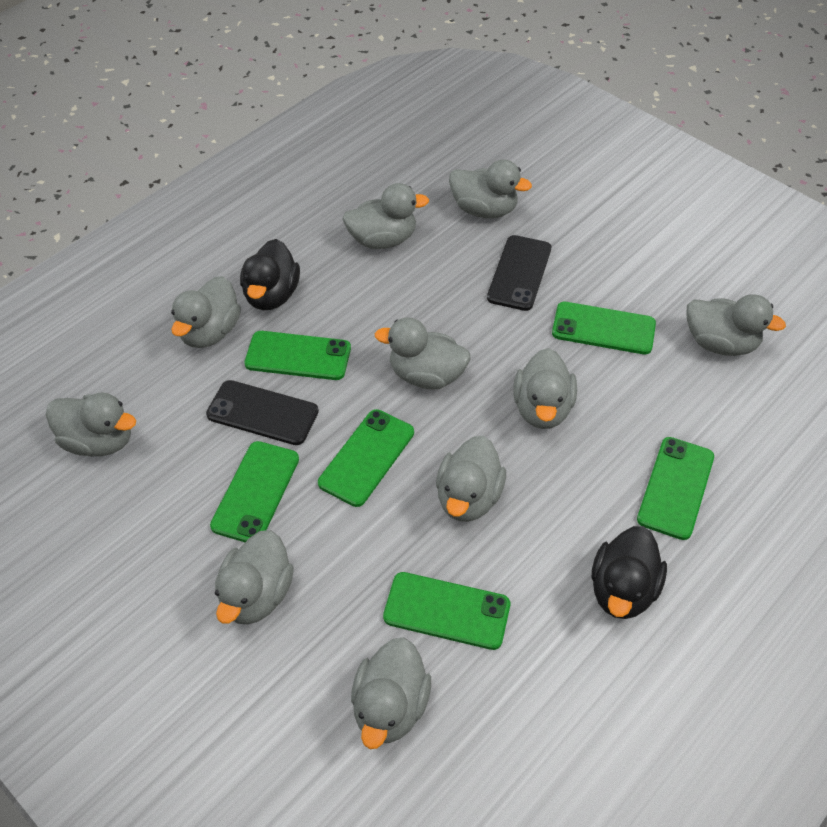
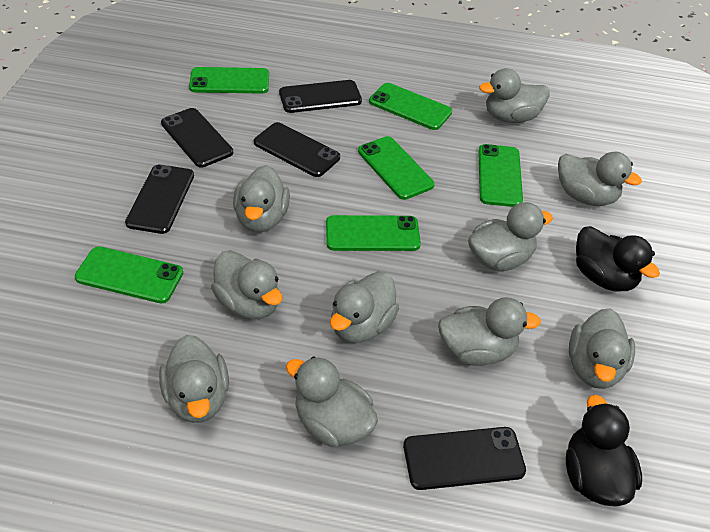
black phone: [206,380,319,445] [487,235,551,311] = 2 -> [125,164,194,234] [161,108,233,167] [254,122,340,177] [279,80,362,113] [403,427,526,490] = 5

